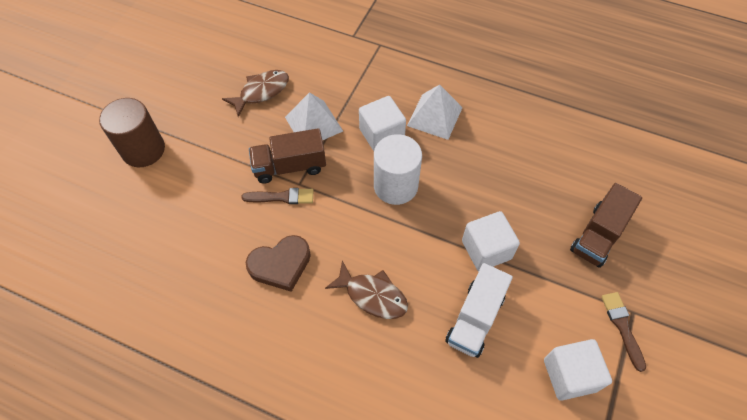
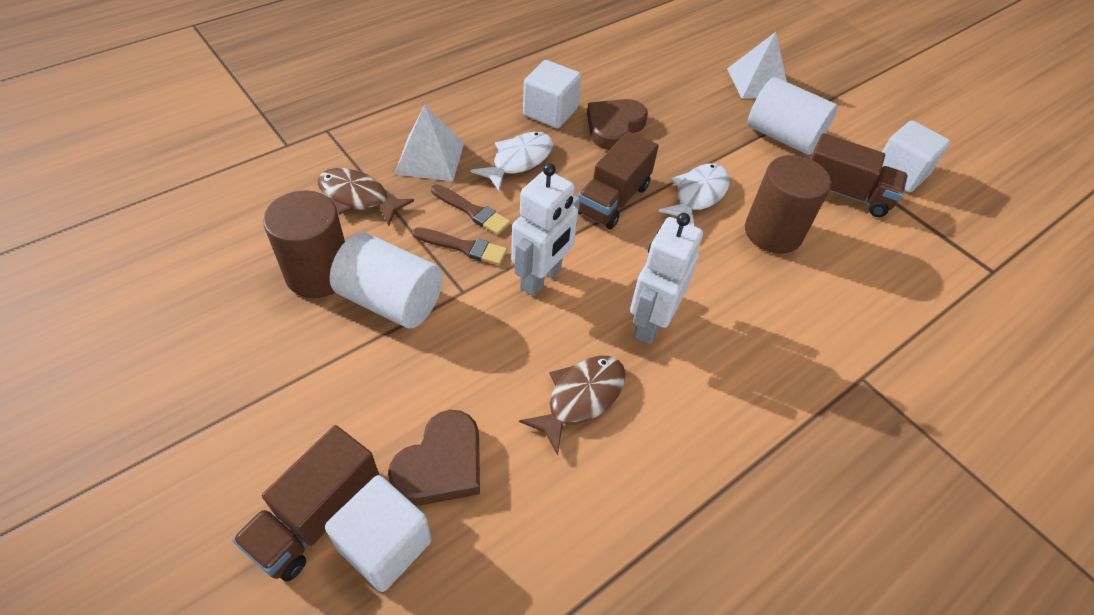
brown cylinder: [99,98,165,167] = 1 -> [263,191,345,298] [745,155,831,254] = 2
brown heart: [246,235,311,292] = 1 -> [388,410,480,506] [587,99,648,150] = 2
brown truck: [249,128,326,184] [570,183,642,268] = 2 -> [232,425,379,582] [578,131,659,229] [810,133,908,217] = 3
white cylinder: [374,134,422,205] = 1 -> [330,232,443,328] [748,77,838,155] = 2
white fish: none = 0 -> [470,132,553,191] [658,163,730,226] = 2
white robot: none = 0 -> [511,163,580,296] [630,213,703,344] = 2
white truck: [445,263,513,358] = 1 -> none = 0

